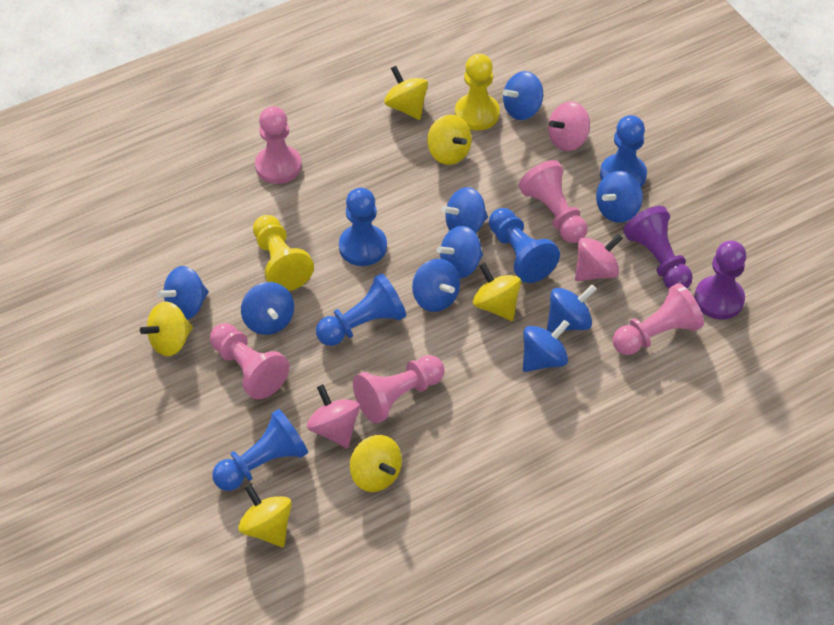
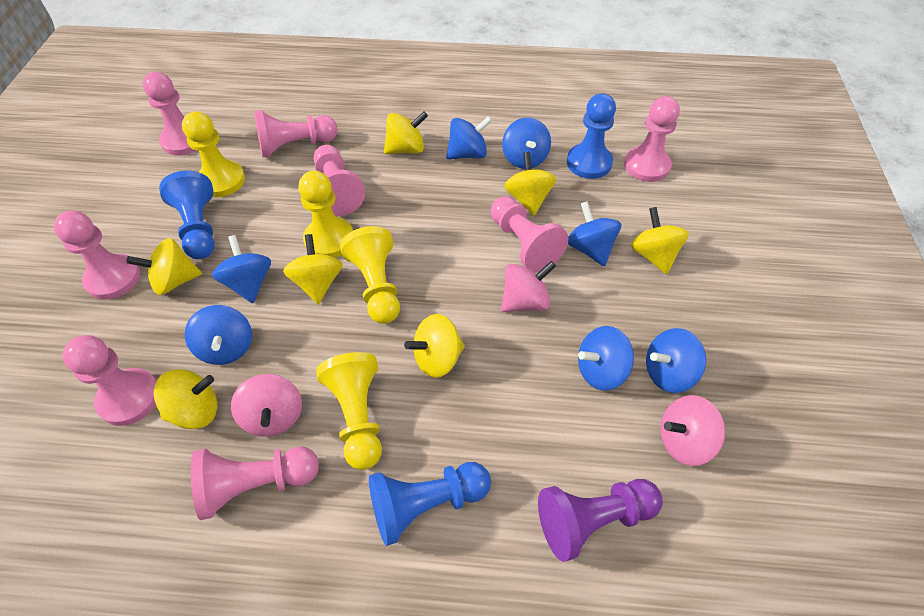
blue pawn: [212,409,308,491] [316,273,406,346] [339,188,387,266] [489,208,560,283] [600,115,647,187] = 5 -> [159,170,215,259] [369,462,491,546] [567,93,616,179] = 3
blue spinning top: [157,266,209,320] [241,282,294,335] [412,259,460,312] [437,226,483,279] [441,187,488,233] [503,71,543,120] [523,320,569,372] [547,285,596,332] [596,171,643,223] = 9 -> [185,305,252,365] [212,235,271,303] [446,116,492,159] [502,118,551,169] [568,201,621,266] [578,326,634,391] [646,328,706,393] = 7
pink pawn: [210,323,289,399] [255,106,302,184] [353,355,445,423] [519,160,588,243] [613,283,704,355] = 5 -> [53,210,140,300] [62,335,157,426] [143,72,197,156] [191,446,319,520] [254,110,338,157] [314,145,365,216] [491,196,568,272] [624,96,680,182] = 8
purple pawn: [623,206,693,289] [694,241,746,320] = 2 -> [538,479,663,562] = 1
yellow pawn: [253,215,314,291] [455,53,500,130] = 2 -> [182,111,245,197] [298,171,353,258] [316,352,382,470] [340,226,400,324] = 4
yellow spinning top: [140,301,193,356] [238,484,292,547] [350,435,402,492] [384,66,428,120] [427,114,472,165] [473,263,521,321] = 6 -> [127,238,202,295] [154,369,217,429] [283,234,342,304] [384,111,428,154] [404,314,465,378] [504,152,556,215] [631,207,689,274] = 7

